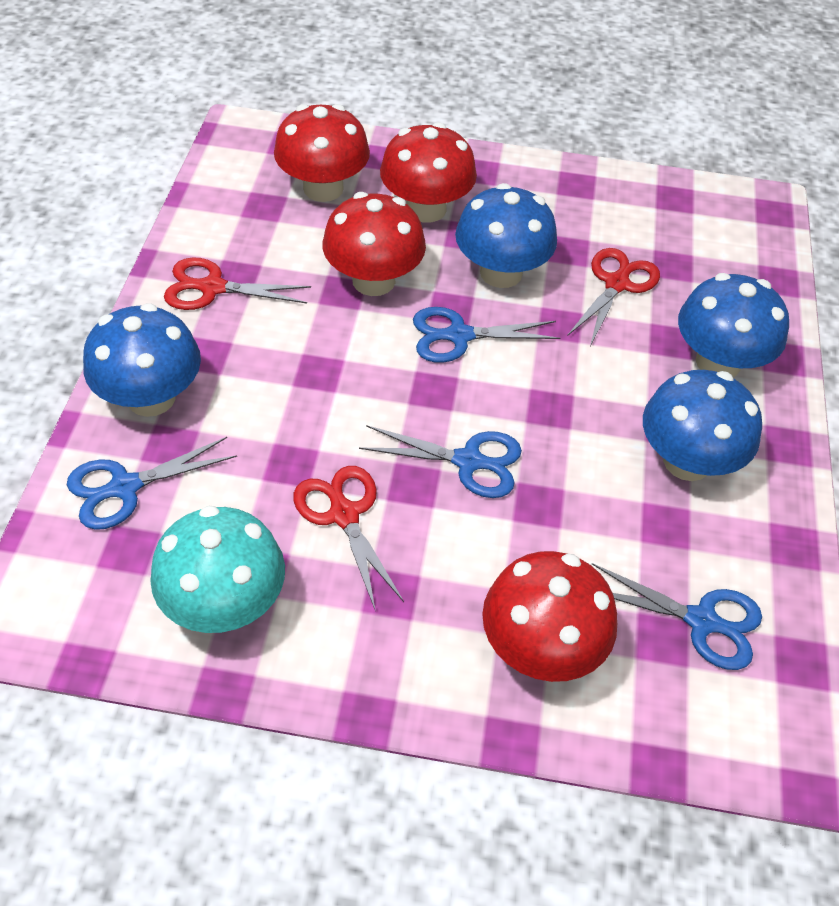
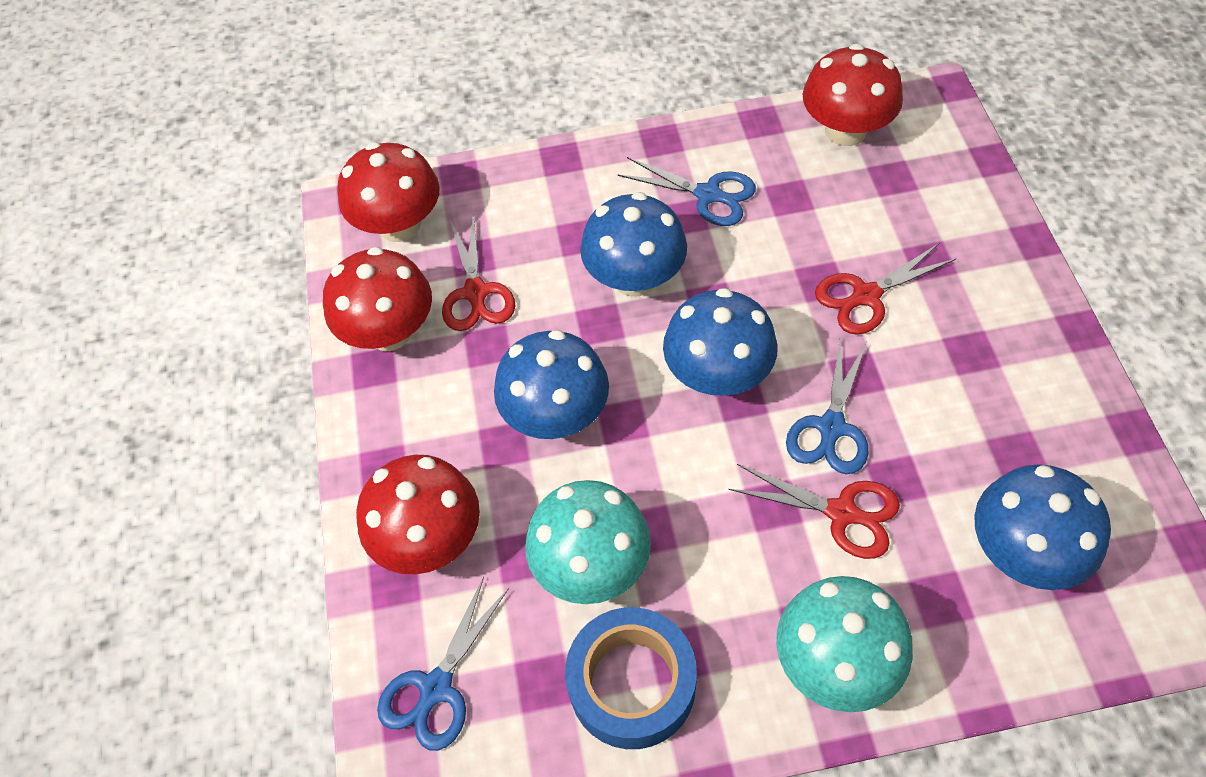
blue scissors: [67,437,237,530] [359,425,522,498] [413,307,560,363] [592,563,762,670] = 4 -> [377,577,509,751] [617,157,756,226] [786,336,868,474] = 3
blue tape: none = 0 -> [565,607,697,749] = 1
turquoise mushroom: [150,506,285,633] = 1 -> [525,480,651,604] [776,576,913,712] = 2

